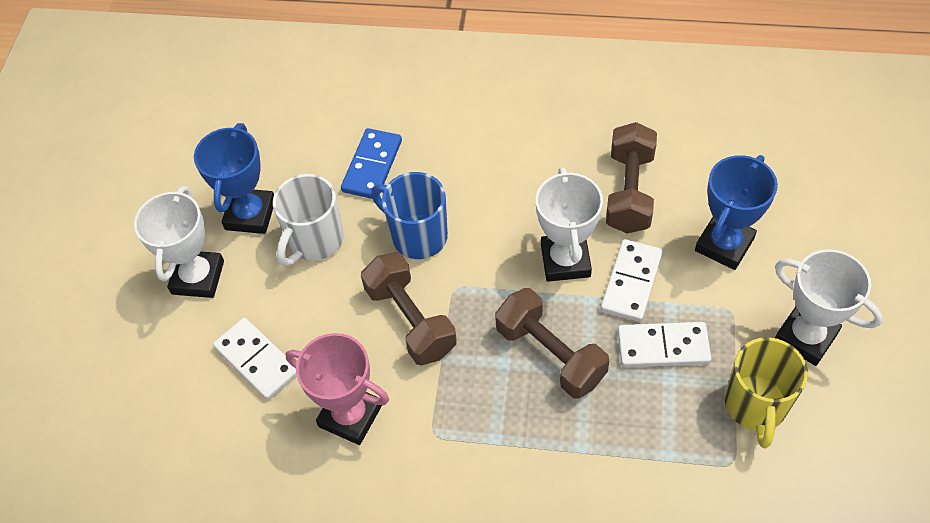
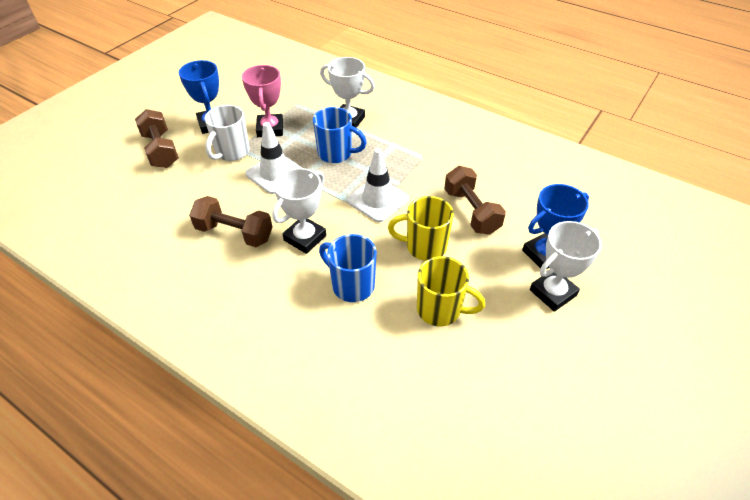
blue domino: [341,128,402,199] = 1 -> none = 0
blue mug: [371,172,448,259] = 1 -> [313,107,367,163] [319,234,377,302] = 2
white domino: [213,317,297,400] [601,239,663,322] [618,322,711,367] = 3 -> none = 0
white traffic cone: none = 0 -> [245,122,302,194] [347,148,409,222] = 2
yellow mug: [725,337,808,448] = 1 -> [388,196,454,261] [417,256,485,326] = 2

